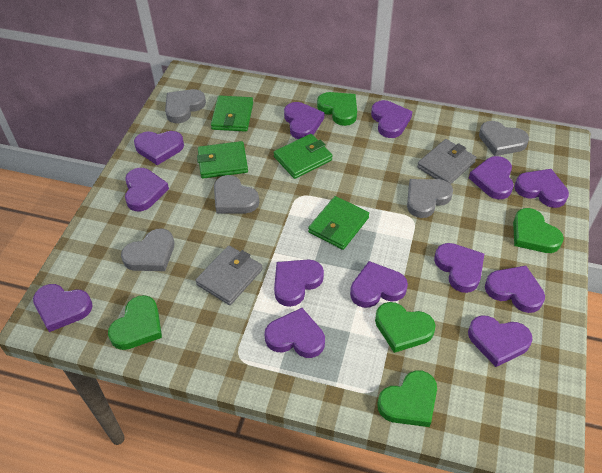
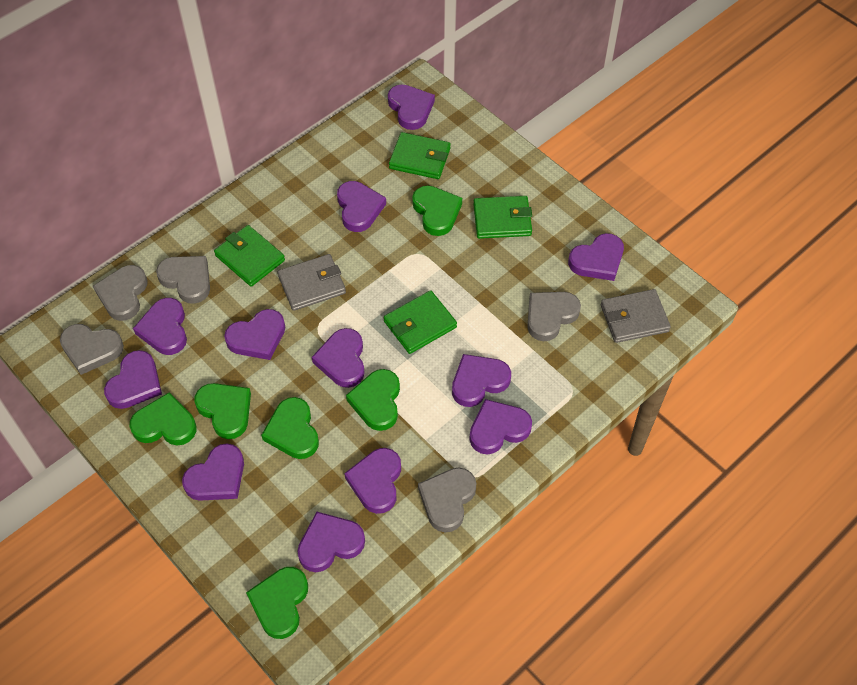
green heart: [108,295,162,350] [317,92,357,126] [375,302,435,353] [377,370,437,427] [513,208,564,253] = 5 -> [130,392,197,445] [194,383,251,439] [246,567,308,639] [261,397,319,459] [346,369,400,431] [412,186,462,236] = 6
purple heart: [33,284,92,332] [125,168,169,211] [134,131,184,165] [265,308,325,358] [274,259,324,307] [284,102,324,139] [350,261,408,308] [371,100,413,138] [434,243,484,293] [468,316,533,367] [469,156,514,200] [485,266,545,313] [514,169,569,208] = 13 -> [104,350,162,409] [133,298,187,355] [182,443,244,501] [224,309,285,360] [297,512,365,572] [312,328,365,388] [337,181,386,232] [344,448,401,514] [388,85,435,130] [452,354,511,407] [469,399,532,455] [568,233,624,281] = 12

